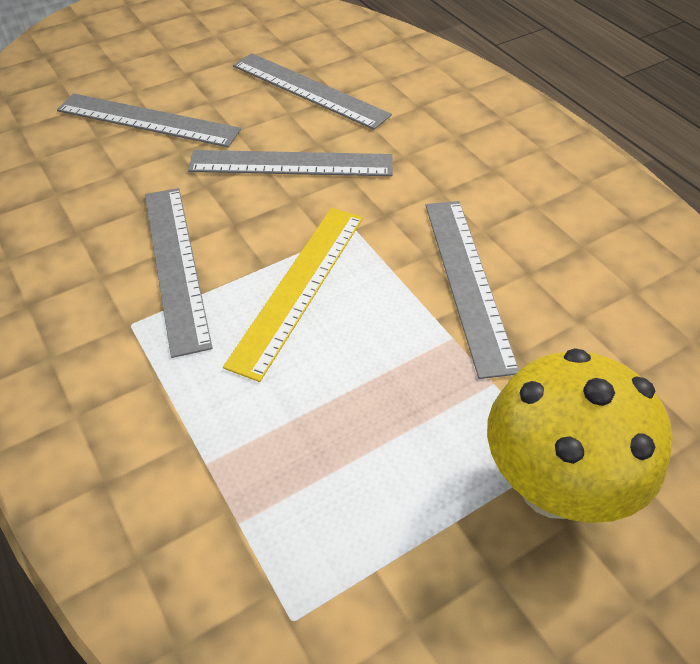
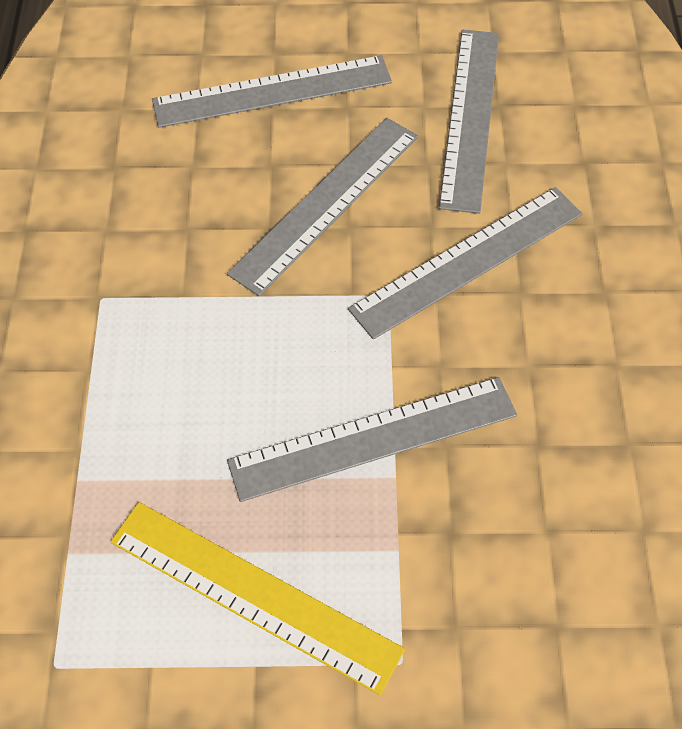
yellow mushroom: [487,348,672,523] = 1 -> none = 0

